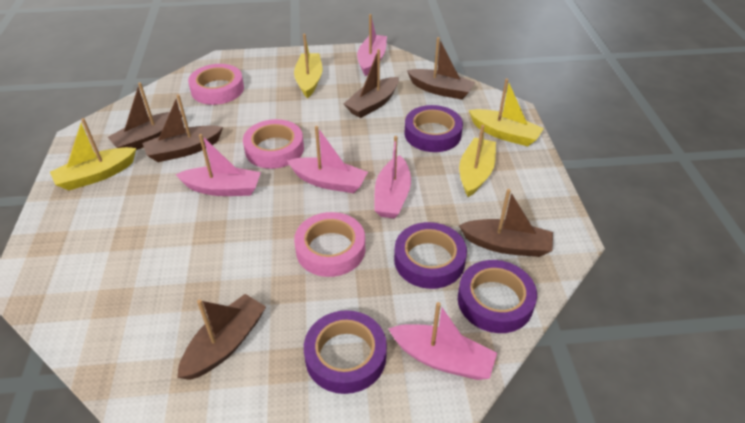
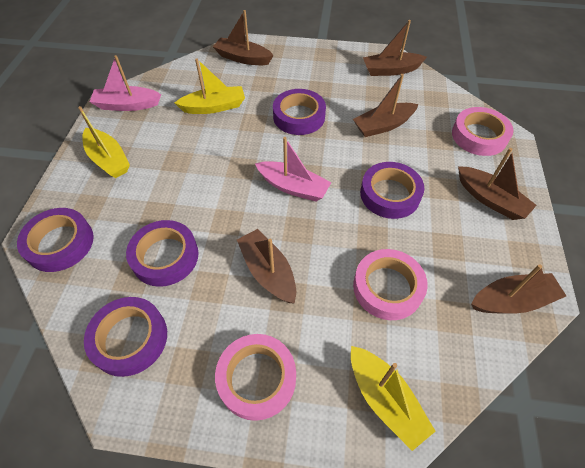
pink boat: [175,134,261,196] [287,126,368,193] [357,14,387,76] [374,136,411,219] [388,302,497,380] = 5 -> [90,55,161,111] [255,137,332,201] = 2
purple tape: [304,310,387,394] [394,222,467,289] [404,105,463,152] [458,260,537,333] = 4 -> [17,208,94,272] [84,297,167,377] [126,220,198,287] [273,89,326,135] [360,162,424,219] = 5
yellow boat: [50,118,136,190] [294,34,322,98] [459,125,496,197] [469,79,544,146] = 4 -> [78,106,130,178] [175,58,245,114] [351,346,436,451] = 3

